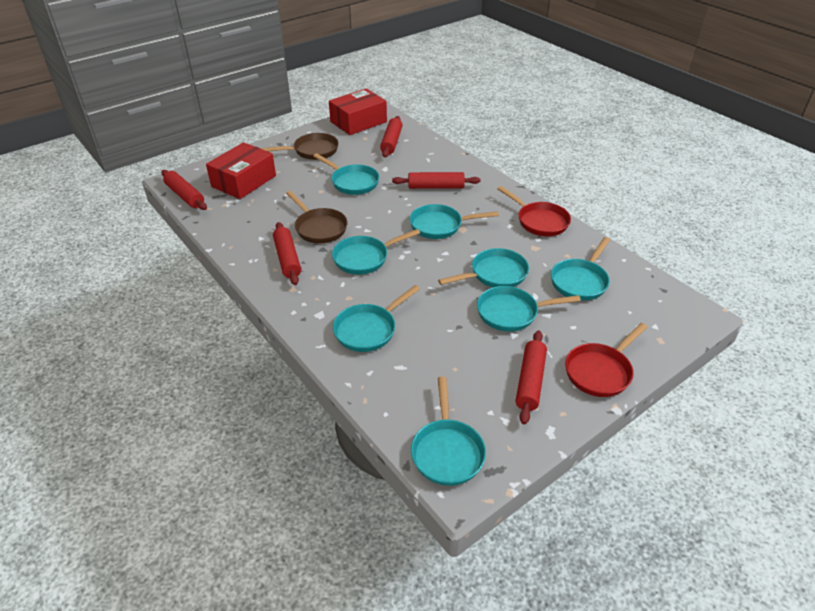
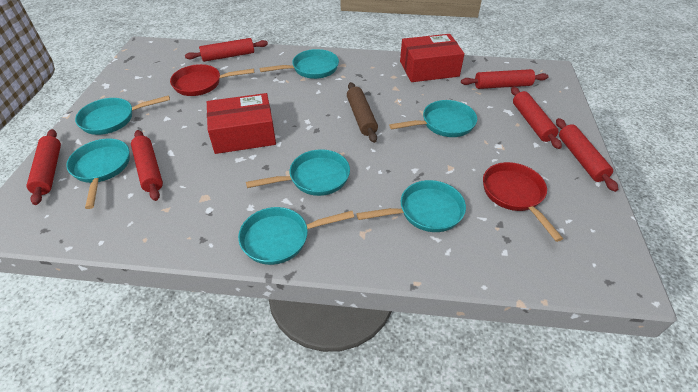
brown pan: [262,133,339,160] [286,191,348,243] = 2 -> none = 0
brown rolling pin: none = 0 -> [347,82,378,143] = 1
red rolling pin: [161,170,207,210] [273,222,301,285] [380,116,402,158] [392,172,480,189] [516,331,547,424] = 5 -> [26,129,61,205] [131,130,163,201] [185,38,268,62] [461,69,548,89] [511,87,562,149] [556,118,618,192] = 6
turquoise pan: [313,153,379,195] [332,229,420,275] [333,285,420,352] [410,204,499,239] [411,376,486,486] [438,248,529,287] [477,286,581,332] [551,237,610,301] = 8 -> [66,139,130,209] [75,95,170,135] [238,207,354,265] [246,149,350,196] [260,49,339,79] [357,180,466,232] [389,100,477,137] = 7

